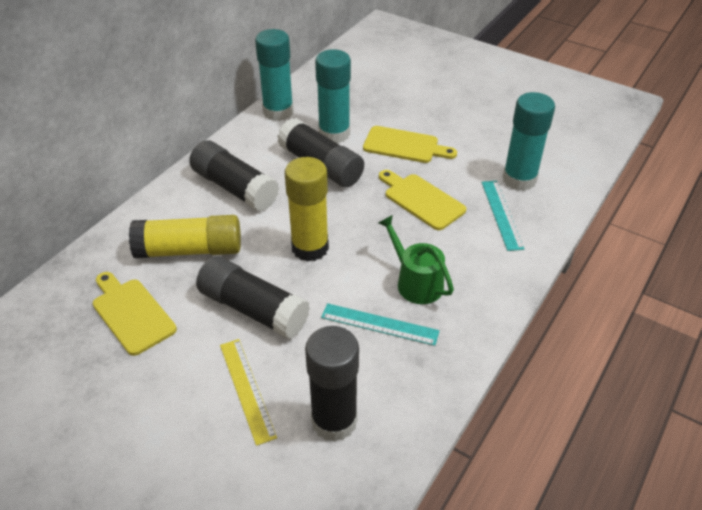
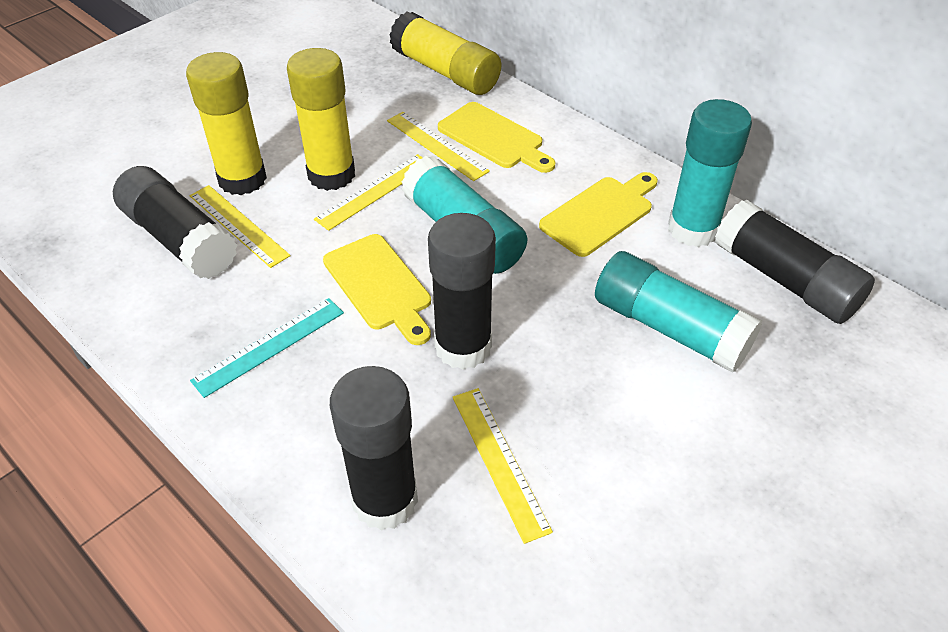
green watering can: [378,215,454,304] = 1 -> none = 0
turquoise ruler: [321,303,440,346] [481,181,524,251] = 2 -> [190,298,344,398] = 1
yellow glue stick: [129,215,241,259] [285,157,329,262] = 2 -> [186,52,267,195] [287,48,355,191] [390,12,501,95] = 3
yellow ruler: [220,339,277,446] = 1 -> [190,185,291,268] [314,154,423,231] [387,112,490,181] [453,388,553,544] = 4

